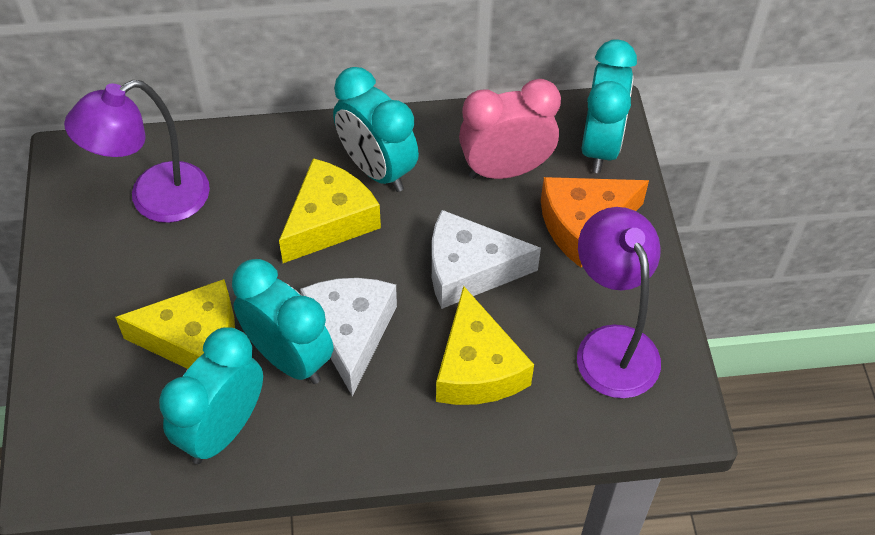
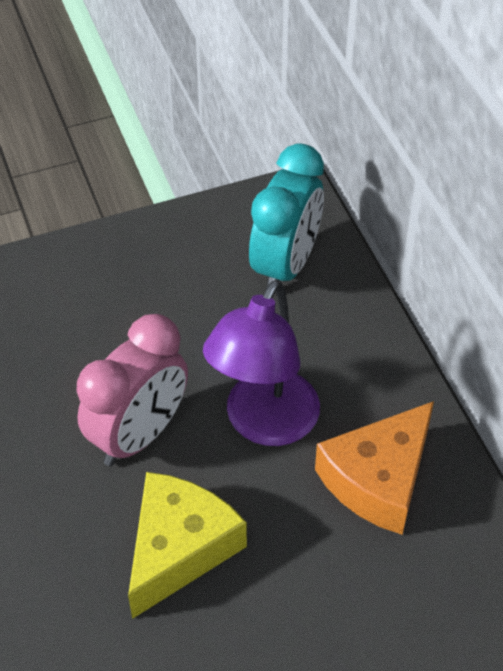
purple lamp: [64,80,210,223] [577,207,661,398] = 2 -> [203,280,320,446] = 1
turquoise clock: [159,327,263,464] [232,259,333,384] [333,67,419,192] [581,39,637,173] = 4 -> [249,143,324,288] = 1
white cheese: [300,278,397,396] [432,210,541,309] = 2 -> none = 0
yellow cheese: [115,279,235,369] [279,158,381,263] [436,286,534,405] = 3 -> [128,472,247,619] = 1

